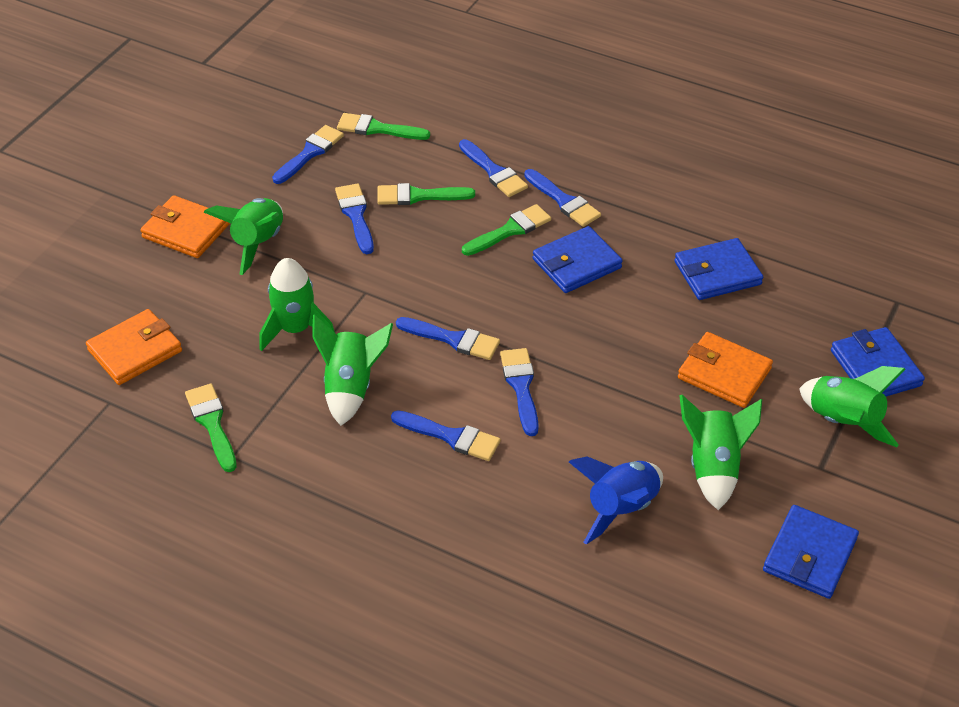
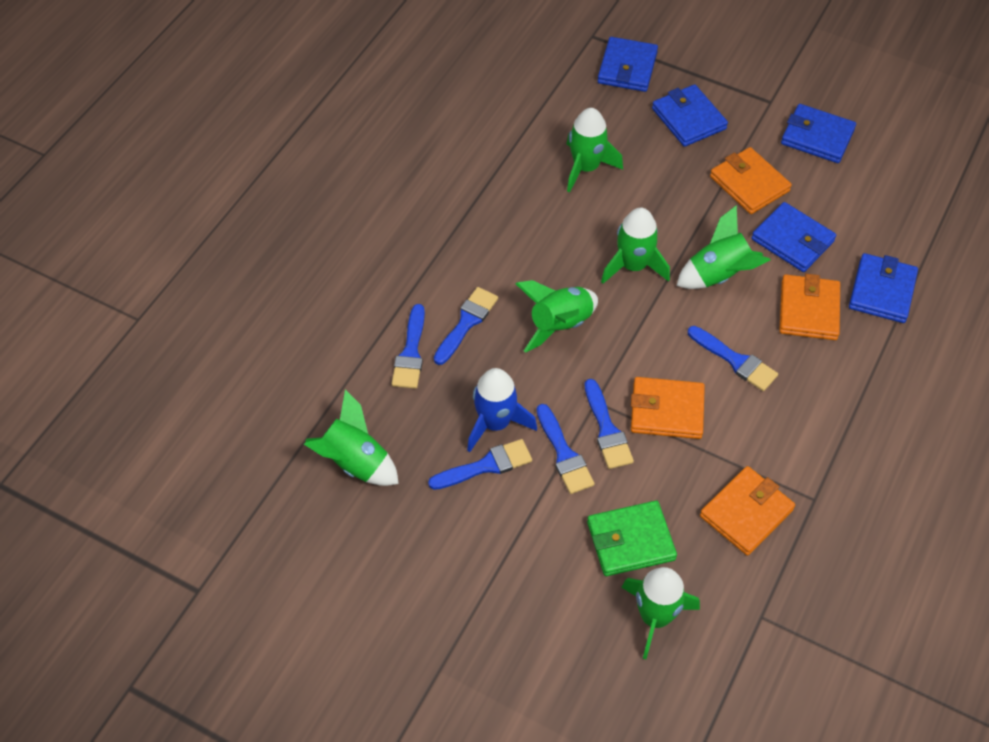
blue brush: [272,125,344,184] [335,183,374,254] [391,410,501,461] [396,317,500,360] [459,139,528,197] [500,348,539,436] [524,169,601,227] = 7 -> [392,304,425,389] [428,439,532,490] [434,287,498,365] [536,404,595,494] [585,379,634,469] [688,326,778,391] = 6
blue wallet: [533,226,623,293] [674,238,763,300] [763,505,859,599] [831,327,925,396] = 4 -> [598,37,658,92] [652,84,728,147] [752,202,836,272] [781,104,856,163] [849,253,918,323] = 5
green brush: [185,384,237,472] [337,113,430,140] [377,183,475,205] [462,204,551,256] = 4 -> none = 0
green rocket: [203,198,283,275] [260,258,335,351] [313,314,393,426] [679,395,762,510] [799,366,906,447] = 5 -> [304,390,399,486] [516,280,598,353] [566,108,623,193] [601,208,670,284] [621,567,700,659] [676,205,770,289] = 6
green wallet: none = 0 -> [587,501,677,576] = 1
orange wallet: [86,309,182,385] [140,195,230,258] [678,332,773,408] = 3 -> [631,377,705,439] [700,466,795,555] [710,147,792,214] [779,274,840,340] = 4

